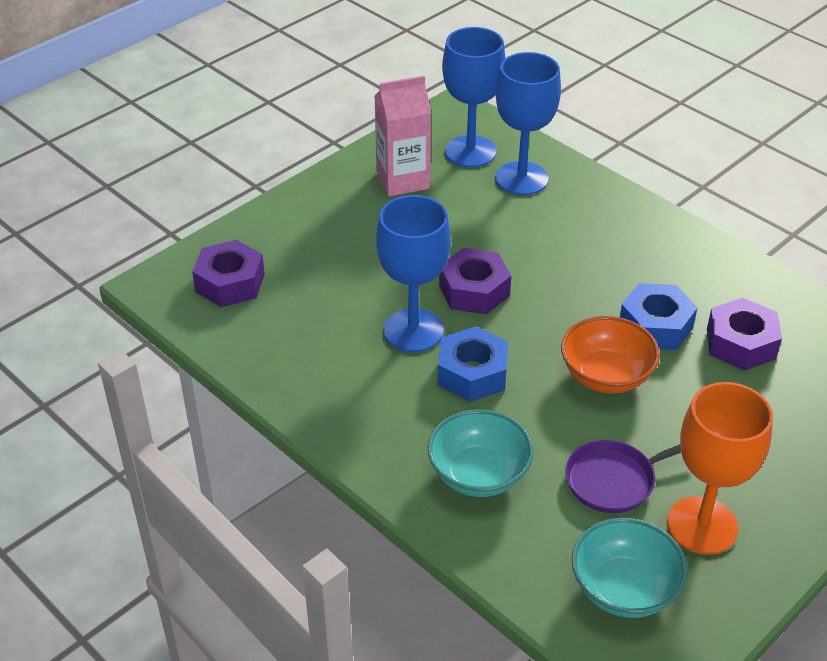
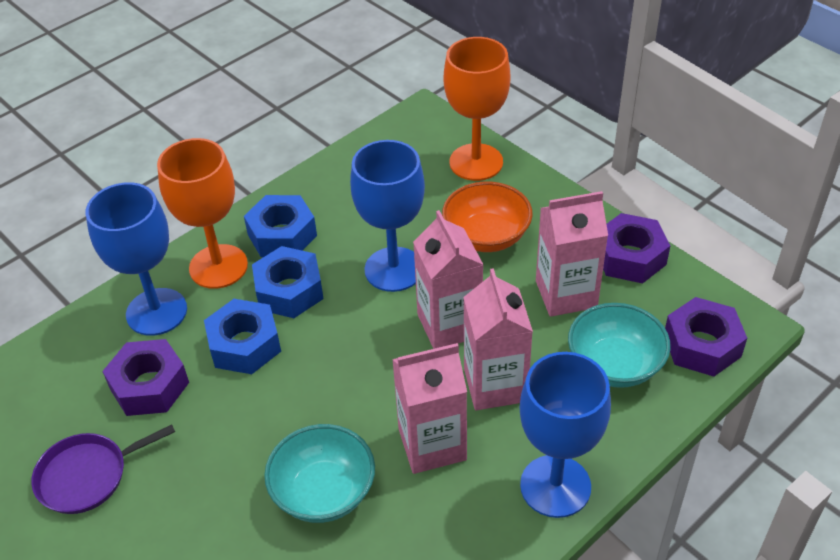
blue nut: [438,326,508,402] [620,283,697,350] = 2 -> [204,299,281,374] [244,195,317,257] [252,246,324,318] = 3
orange goblet: [667,382,773,555] = 1 -> [157,138,248,289] [444,37,510,181] = 2
pink carton: [374,75,431,196] = 1 -> [392,343,467,474] [413,210,484,349] [463,268,533,410] [536,191,608,317] = 4

